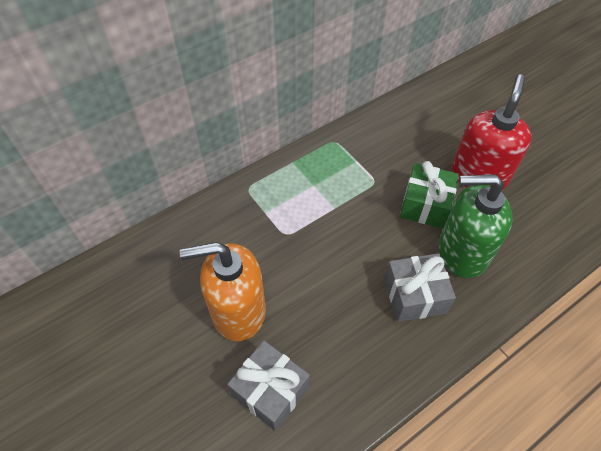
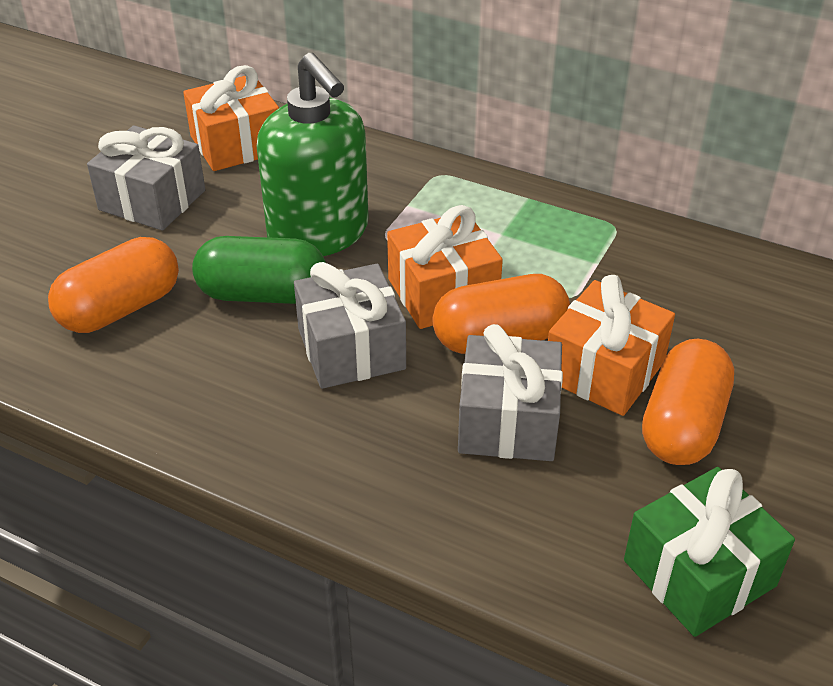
green capsule: none = 0 -> [192,236,326,304] = 1
grey gift: [227,341,310,431] [384,253,456,322] = 2 -> [87,125,205,231] [294,262,406,389] [458,324,563,461] = 3
orange capsule: none = 0 -> [48,237,179,333] [433,274,570,354] [642,339,734,465] = 3
orange gift: none = 0 -> [183,65,279,171] [387,205,503,329] [548,275,675,416] = 3
orange soap dispenser: [180,242,266,341] = 1 -> none = 0
red soap dispenser: [452,74,532,189] = 1 -> none = 0

